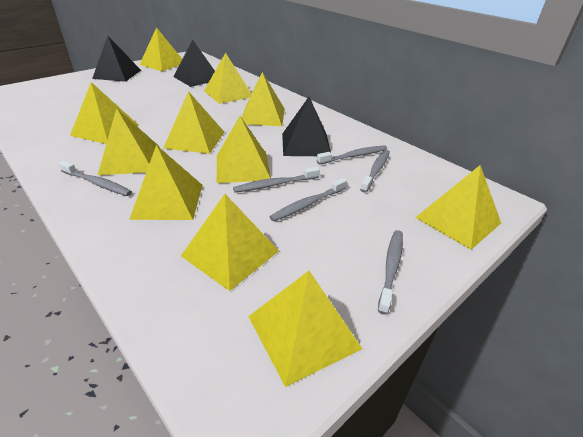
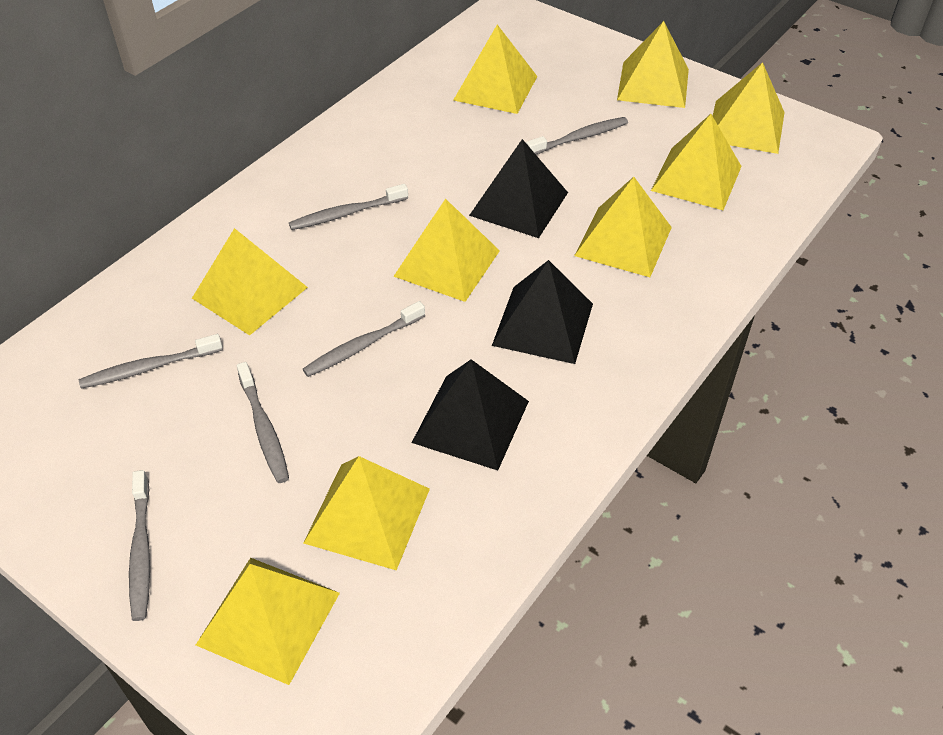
yellow pyramid: [70,82,138,144] [98,108,160,175] [129,145,202,220] [139,27,182,71] [164,91,225,154] [181,194,279,291] [204,52,252,104] [217,116,271,183] [242,72,285,126] [248,271,362,387] [415,165,501,250] = 11 -> [192,228,308,335] [196,558,340,685] [303,456,430,571] [393,199,500,302] [454,25,538,114] [574,177,672,277] [617,21,689,108] [651,114,742,210] [713,62,785,154] = 9

